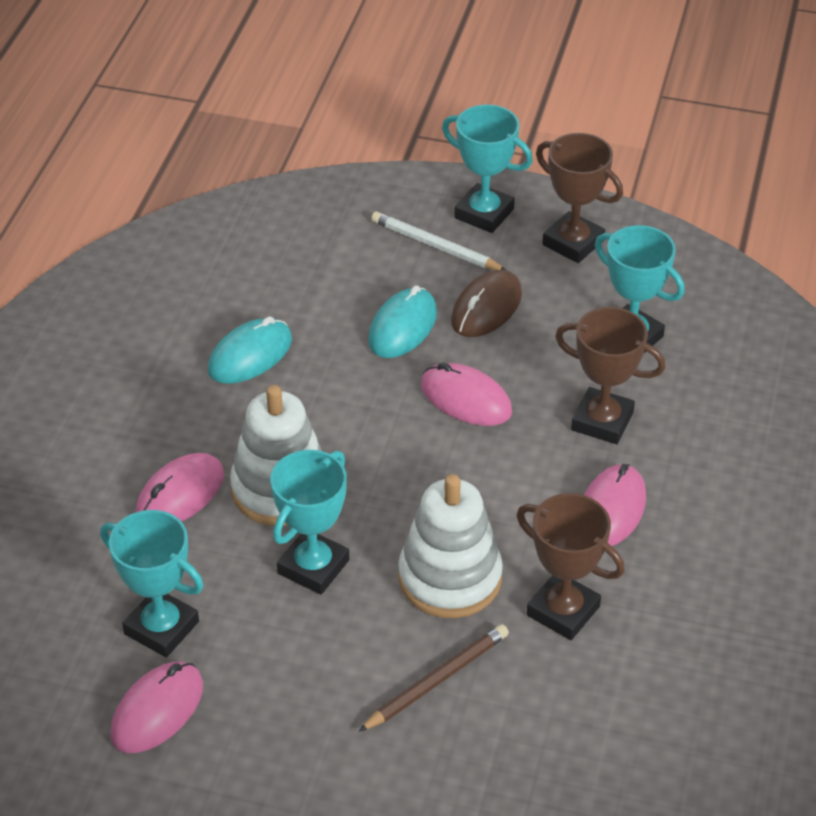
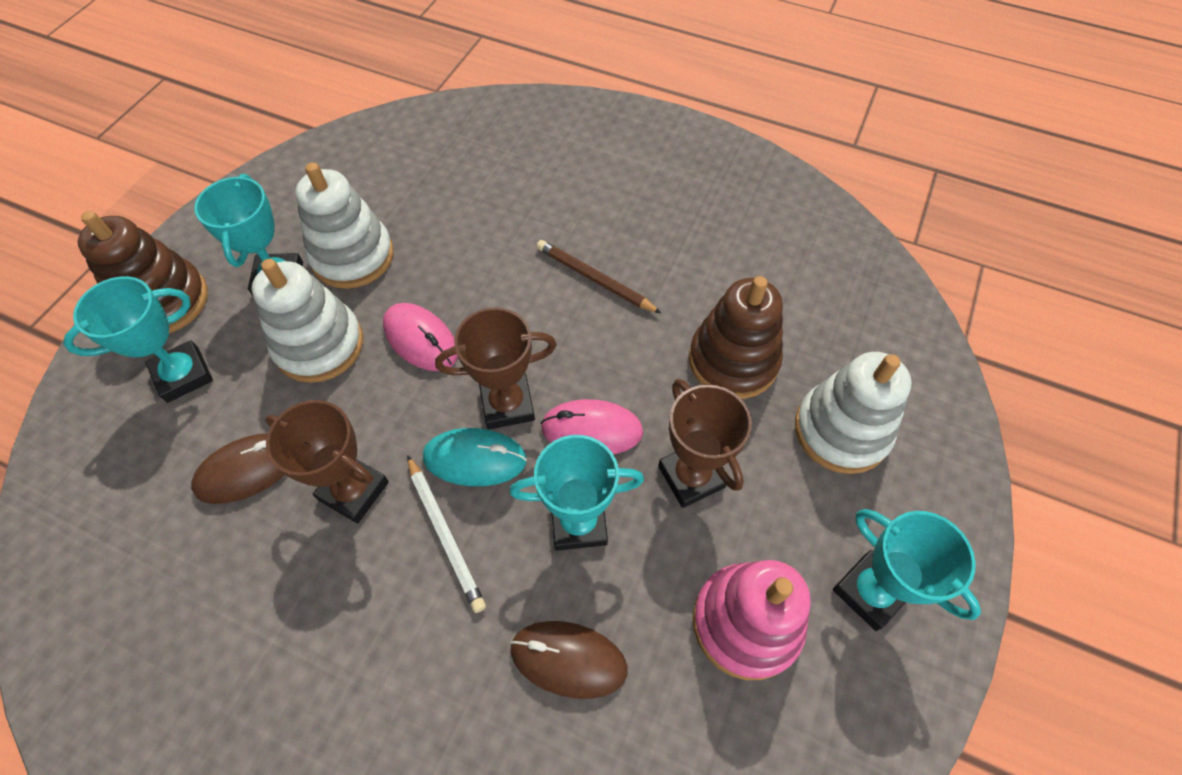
brown mouse: [451,270,522,337] = 1 -> [191,434,285,504] [510,621,627,699] = 2
brown stacking toy: none = 0 -> [78,211,208,333] [689,276,783,399] = 2
pink mouse: [110,662,203,753] [136,453,224,522] [421,362,512,426] [584,464,646,546] = 4 -> [383,303,458,371] [540,399,643,455] = 2
pink stacking toy: none = 0 -> [693,560,810,680] = 1
turquoise mouse: [208,316,292,384] [368,285,437,358] = 2 -> [423,428,527,486] = 1
white stacking toy: [230,385,322,526] [398,474,503,618] = 2 -> [252,259,363,383] [295,162,394,289] [795,352,912,474] = 3

